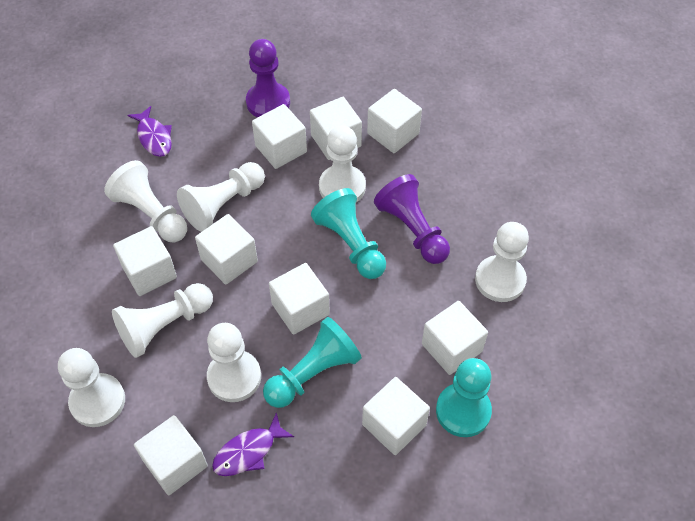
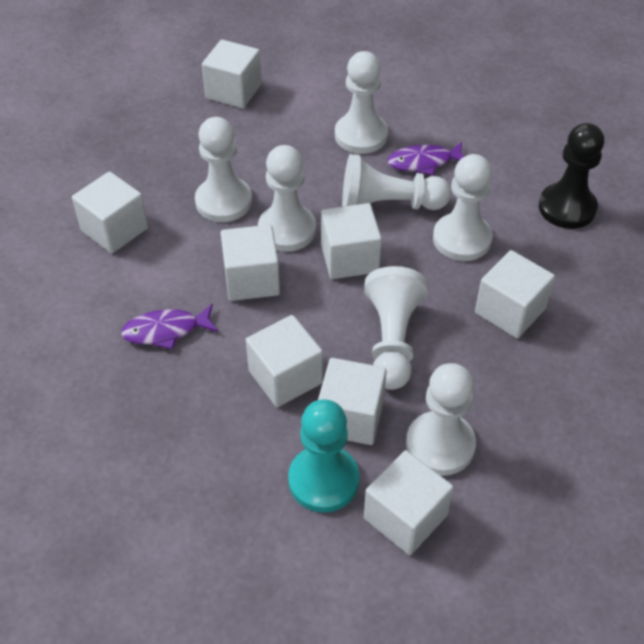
black pawn: none = 0 -> [539,123,604,229] = 1
purple pawn: [246,39,290,117] [374,174,450,264] = 2 -> none = 0
turquoise pawn: [263,317,362,408] [311,188,386,279] [436,358,492,437] = 3 -> [288,399,359,513] = 1
white cube: [113,226,177,296] [134,415,208,495] [195,214,258,285] [252,104,307,169] [269,263,330,335] [310,97,362,160] [362,377,430,455] [367,89,422,153] [422,301,488,375] = 9 -> [72,171,148,253] [202,40,262,108] [221,225,280,301] [246,315,323,407] [318,358,387,445] [321,203,382,279] [364,450,454,555] [475,250,555,339] = 8

